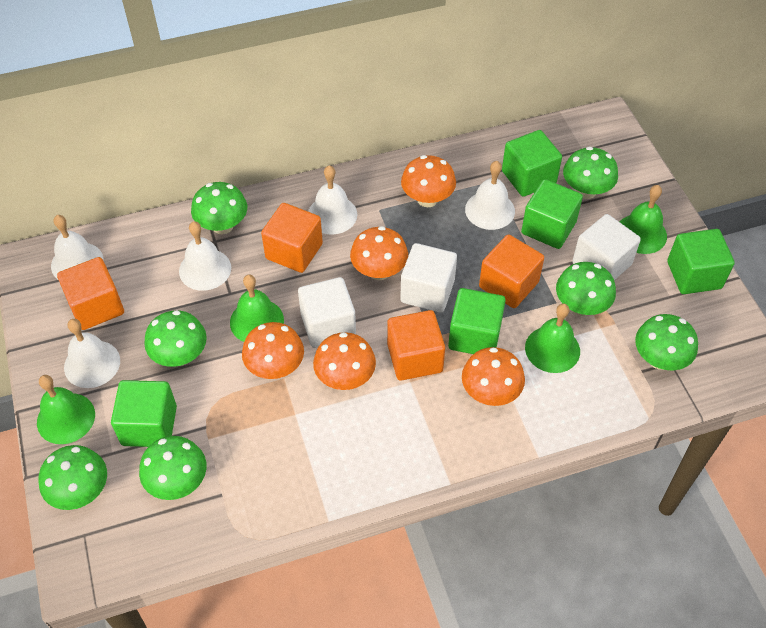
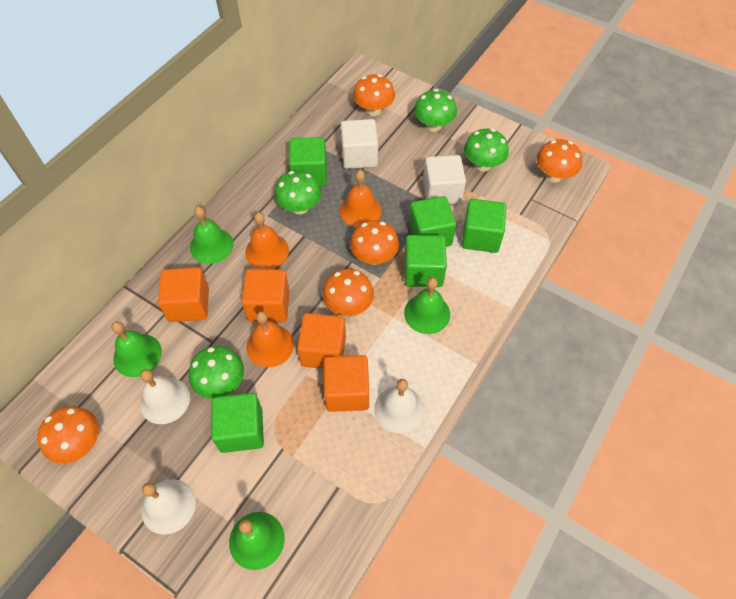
green mushroom: [38,445,107,510] [139,436,206,500] [144,310,207,367] [191,182,247,234] [556,262,616,316] [563,147,618,199] [635,314,698,370] = 7 -> [189,346,244,399] [275,171,321,214] [414,89,457,132] [464,129,509,172] = 4
orange bell: none = 0 -> [245,212,289,269] [246,311,294,367] [340,170,382,227] = 3
white bell: [51,215,103,279] [64,319,120,388] [179,221,231,291] [308,165,357,235] [465,161,515,230] = 5 -> [140,369,190,424] [141,479,196,535] [374,379,424,434] = 3
white cube: [298,277,356,348] [400,243,457,313] [572,214,641,280] = 3 -> [341,119,378,169] [423,155,466,205] = 2

